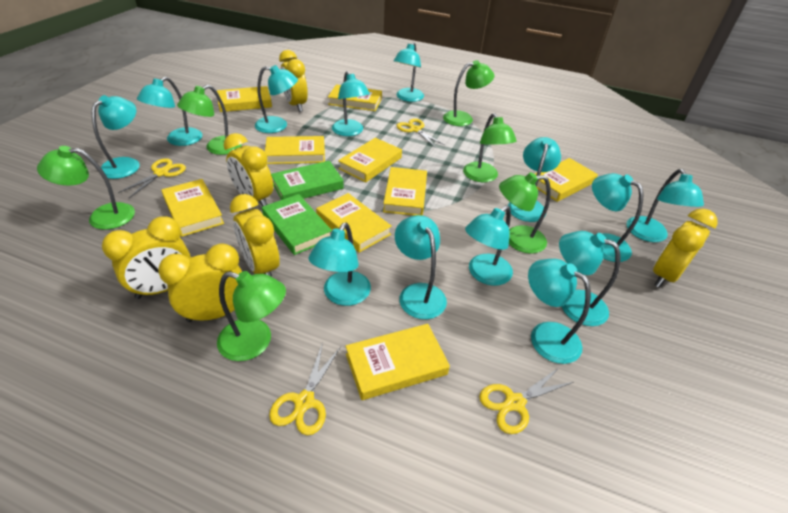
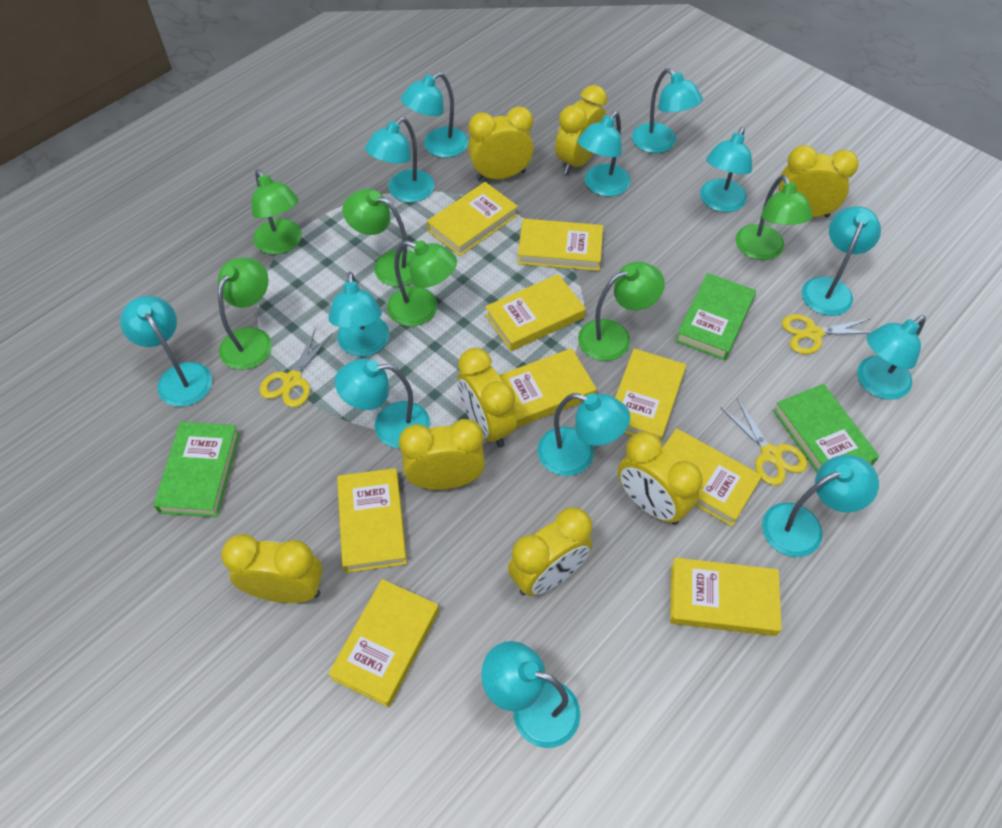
green book: [262,194,332,255] [271,161,344,200] = 2 -> [154,422,240,517] [675,273,756,360] [773,384,879,472] = 3
yellow clock: [102,216,191,299] [158,243,242,322] [224,133,273,207] [230,194,280,277] [279,50,308,112] [653,209,718,288] = 6 -> [221,534,323,603] [399,419,485,490] [458,348,517,448] [468,106,534,181] [508,507,592,596] [555,85,607,175] [618,431,703,525] [779,145,859,217] = 8
yellow scissors: [118,158,186,198] [269,342,341,435] [397,118,445,148] [479,367,573,434] = 4 -> [260,328,333,408] [720,398,807,486] [782,314,872,354] = 3

